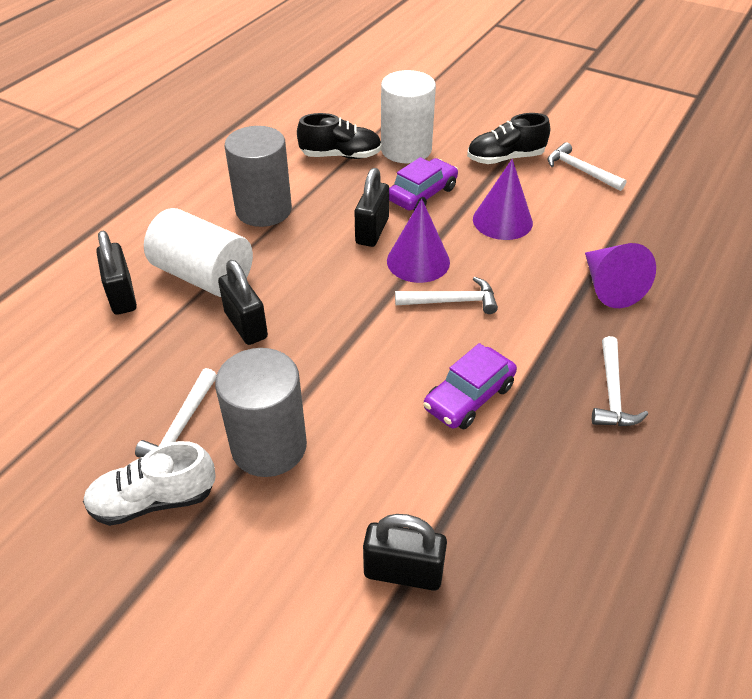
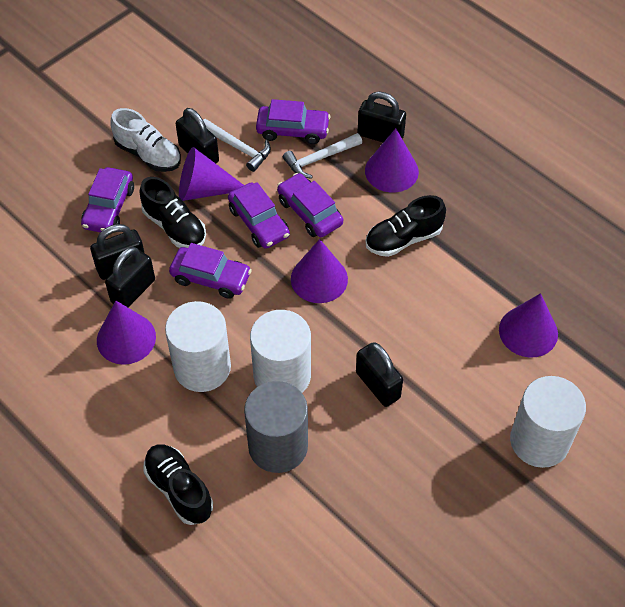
black padlock: [96,231,137,315] [218,260,268,345] [354,168,389,247] [363,514,447,591] = 4 -> [90,224,144,280] [105,247,155,307] [176,108,219,163] [356,343,403,407] [357,91,406,142] = 5
black shoe: [297,113,382,159] [467,113,550,164] = 2 -> [139,177,206,248] [143,444,213,525] [366,195,446,257] = 3
grey cylinder: [215,348,307,477] [225,126,292,227] = 2 -> [244,381,308,473] = 1
purple car: [389,157,458,211] [423,343,517,429] = 2 -> [81,167,134,232] [169,243,252,299] [228,182,290,249] [256,99,330,144] [277,173,343,237] = 5
purple cone: [387,199,450,283] [473,159,533,240] [585,243,656,308] = 3 -> [97,301,156,365] [179,147,244,201] [291,239,348,303] [365,128,419,193] [499,293,558,358] = 5
white cylinder: [144,208,253,297] [381,70,436,163] = 2 -> [165,301,231,392] [250,310,311,393] [510,376,586,468] = 3
white hammer: [135,368,217,458] [395,277,498,314] [548,142,627,191] [592,336,648,426] = 4 -> [203,119,271,172] [283,133,362,179] = 2

